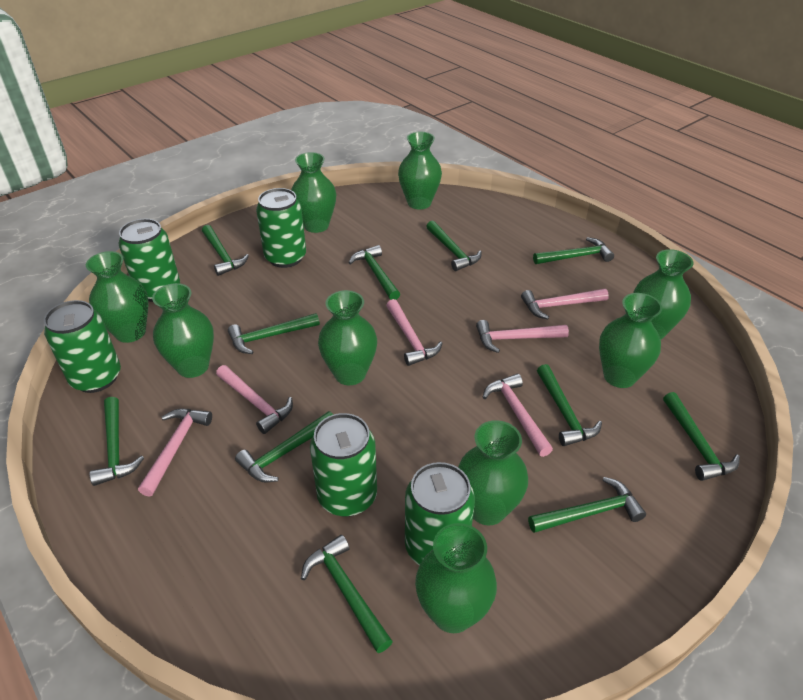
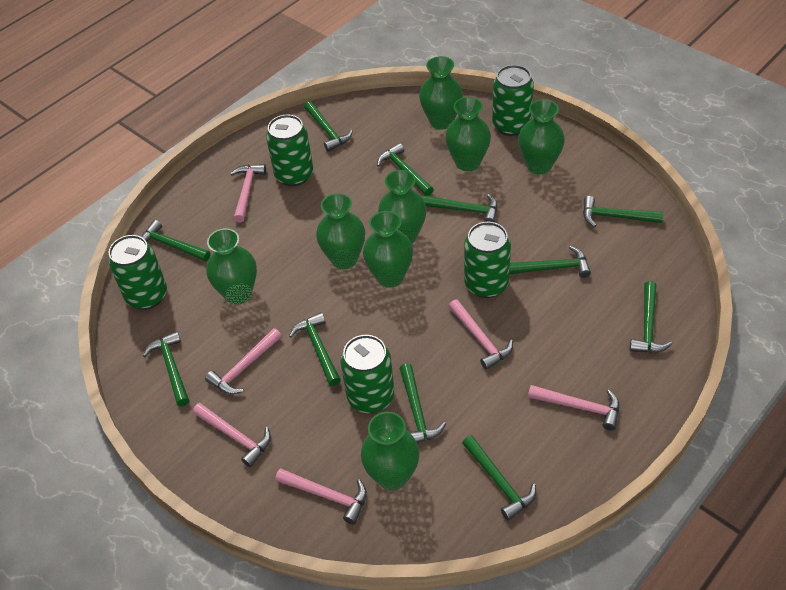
green vase: [86,251,149,343] [152,283,214,378] [291,152,336,233] [318,290,377,385] [398,132,442,209] [415,523,497,633] [458,420,528,525] [599,293,662,388] [634,249,693,339] = 9 -> [206,228,257,304] [316,193,365,269] [361,412,419,490] [363,211,413,287] [378,170,426,244] [419,56,463,130] [445,97,491,171] [518,99,565,174] = 8

